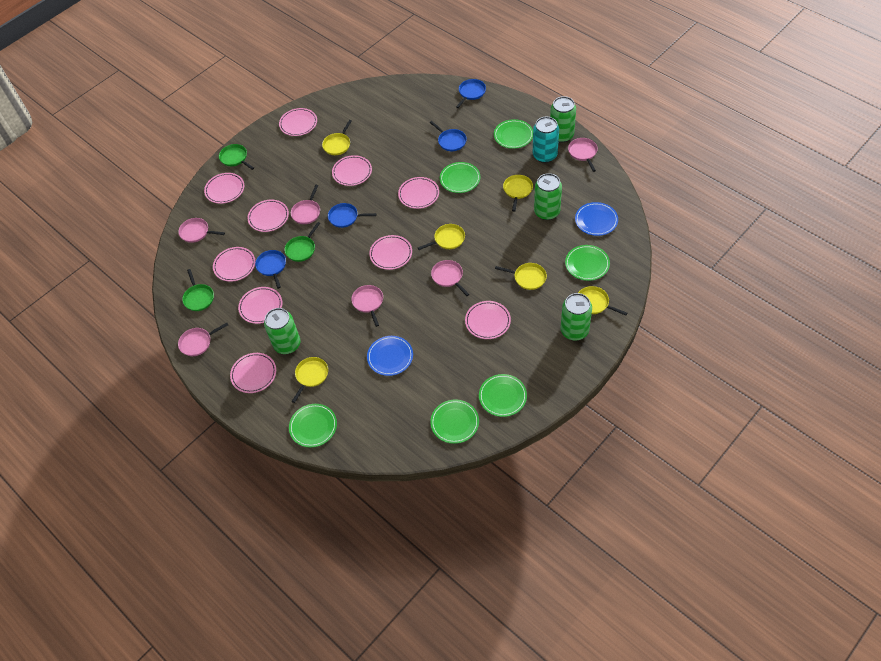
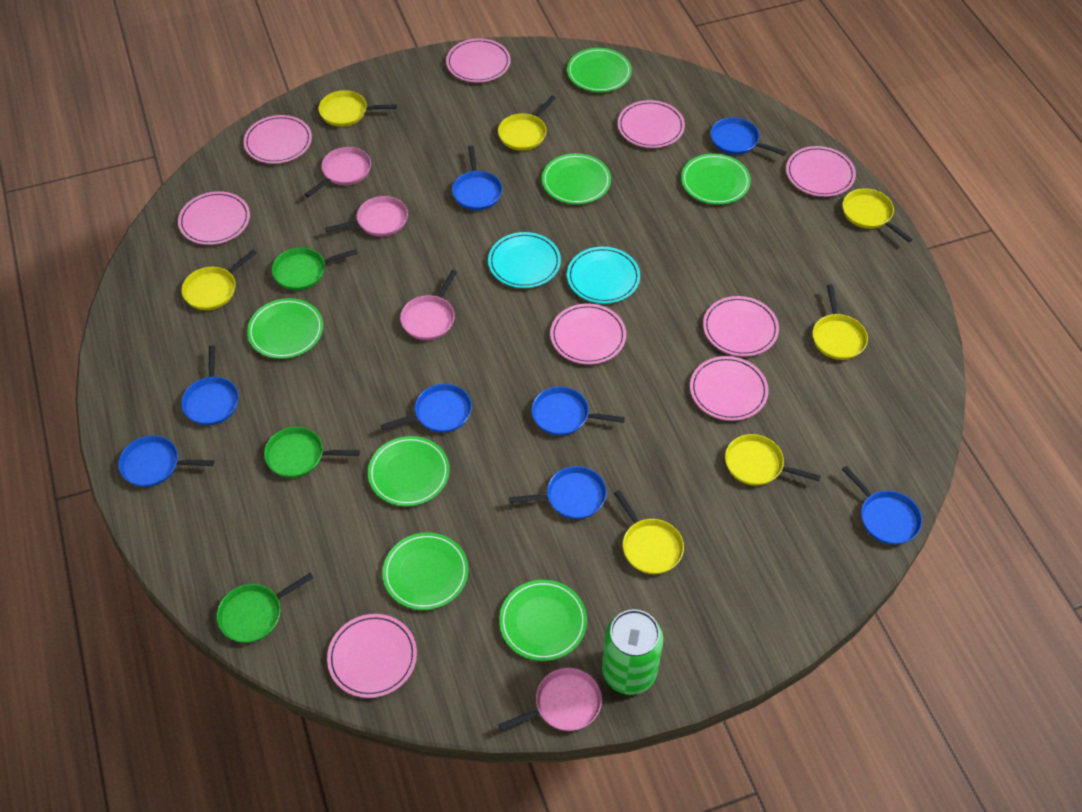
blue pan: [255,250,286,289] [328,203,376,228] [430,121,467,151] [456,79,486,108] = 4 -> [118,436,214,487] [181,345,239,425] [381,384,472,433] [452,146,502,210] [509,466,607,519] [532,387,625,436] [710,117,787,156] [842,466,922,545] = 8
blue plate: [367,336,413,376] [575,202,618,236] = 2 -> none = 0
green can: [264,308,300,354] [534,173,562,220] [550,96,576,143] [561,293,592,340] = 4 -> [602,609,663,695] = 1
green plate: [289,404,337,447] [430,400,479,444] [440,162,480,193] [479,374,527,417] [494,119,533,149] [565,245,610,281] = 6 -> [247,298,323,359] [368,436,450,506] [382,533,469,610] [499,580,587,661] [542,153,611,204] [567,48,632,92] [681,154,751,205] = 7
pink pan: [178,218,225,243] [178,323,228,356] [291,185,320,224] [351,285,383,327] [431,260,469,296] [568,138,598,172] = 6 -> [305,147,371,197] [325,196,408,237] [400,270,457,340] [498,668,602,731] = 4
pink plate: [204,173,244,204] [213,247,255,282] [230,353,276,393] [238,287,282,324] [248,200,289,232] [279,108,317,136] [332,155,372,186] [369,235,412,270] [398,177,439,209] [465,301,511,339] = 10 -> [178,191,250,245] [243,115,312,164] [327,614,417,698] [446,38,511,82] [550,304,626,364] [618,100,685,148] [690,356,769,421] [703,296,779,356] [786,146,856,197] = 9
turquoise can: [533,117,559,163] = 1 -> none = 0
turquoise plate: none = 0 -> [488,232,561,288] [567,247,640,304] = 2
yellow pan: [291,357,328,403] [322,120,352,155] [418,224,465,250] [495,263,547,290] [503,175,533,212] [578,286,627,316] = 6 -> [181,250,257,310] [319,90,397,127] [498,96,556,151] [614,490,684,574] [725,434,821,486] [813,285,868,360] [842,188,913,242] = 7

